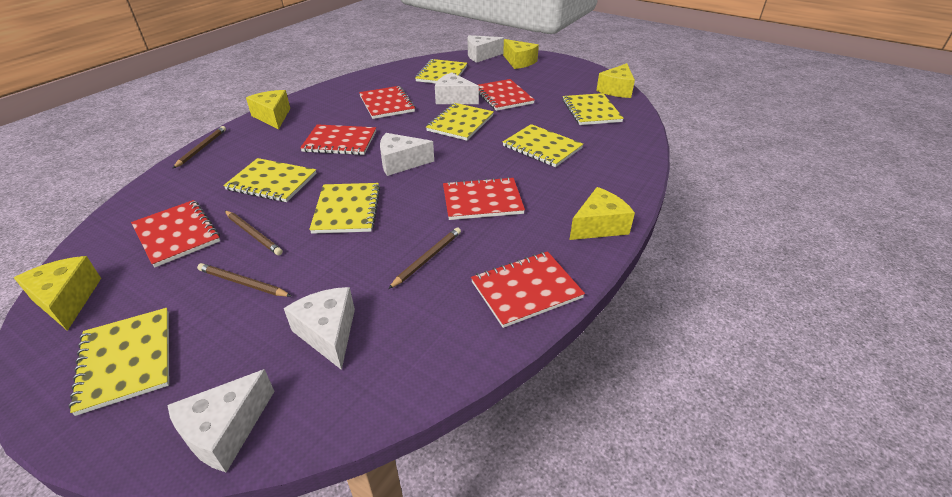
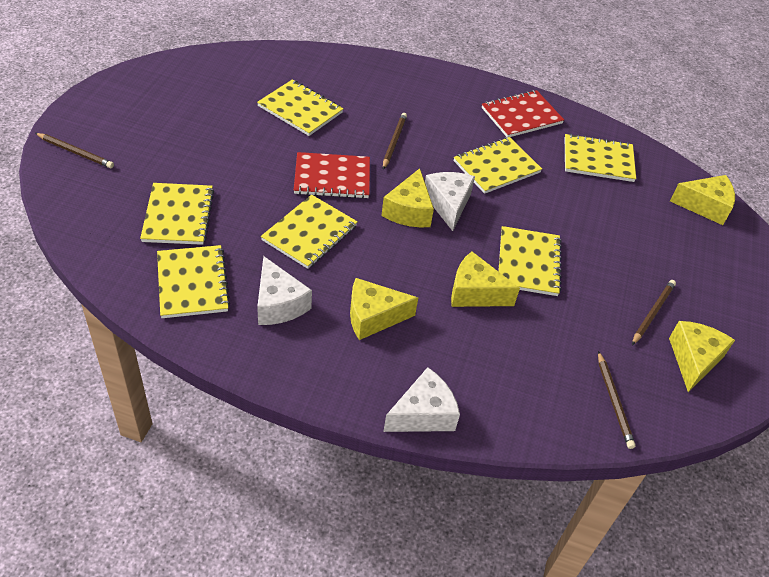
red notebook: [131,200,220,267] [300,124,376,155] [359,86,415,119] [443,177,525,220] [471,251,585,328] [478,79,535,111] = 6 -> [294,152,370,199] [482,90,564,138] = 2
white cheese: [167,369,275,473] [284,287,355,370] [380,133,434,176] [435,72,479,104] [468,35,504,63] = 5 -> [257,256,312,325] [383,367,460,432] [425,172,475,231] = 3

